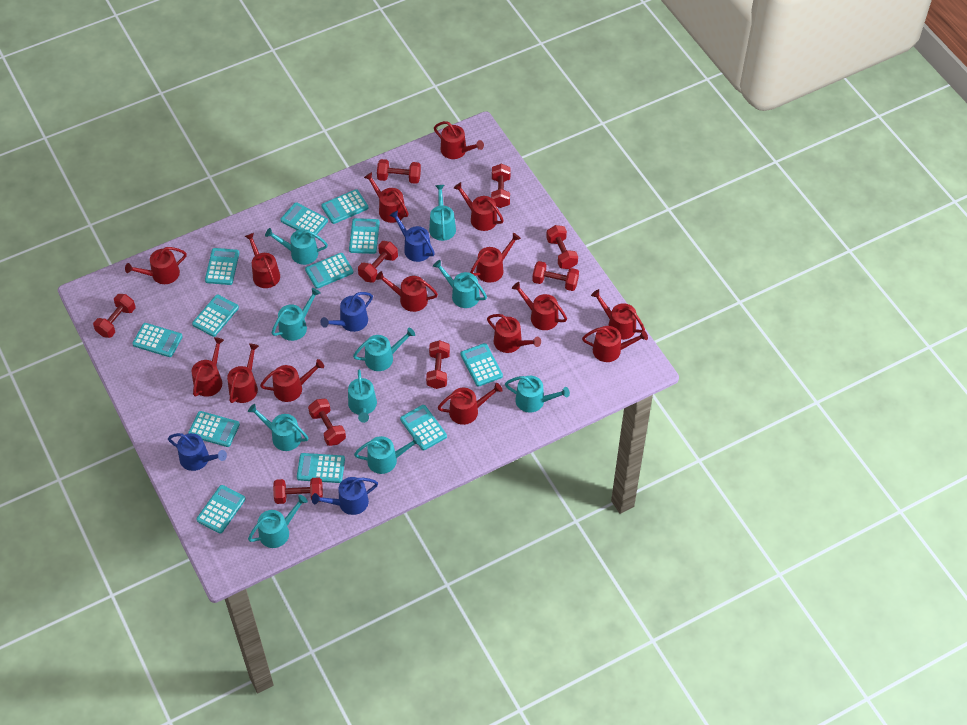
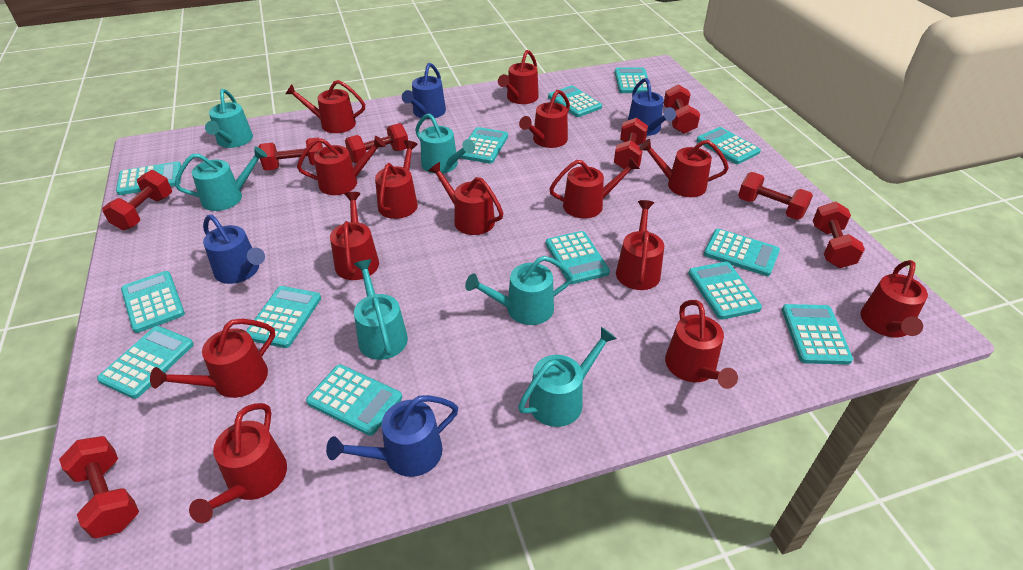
red dumbbell: [93,294,136,338] [273,477,323,504] [308,399,346,446] [358,241,398,283] [377,159,421,184] [426,340,450,389] [491,164,511,208] [532,261,579,291] [546,225,578,269] = 9 -> [59,436,139,538] [102,170,172,230] [258,138,323,171] [345,123,408,163] [614,118,648,169] [664,84,700,134] [738,172,813,220] [813,202,865,268] = 8
red watering can: [125,247,187,284] [192,337,224,397] [227,343,259,403] [245,233,280,288] [260,359,324,402] [364,172,409,223] [376,271,438,312] [434,121,484,159] [438,383,503,425] [453,182,504,231] [470,233,521,283] [487,314,541,353] [512,282,567,330] [582,326,648,362] [591,289,645,340] = 15 -> [150,319,275,398] [189,403,287,523] [286,80,365,133] [297,136,386,195] [330,192,379,280] [375,140,418,219] [428,162,503,235] [498,50,539,104] [519,90,570,148] [549,157,640,219] [616,200,664,290] [639,139,729,197] [665,300,738,389] [860,260,928,337] = 14
turquoise calculator: [132,323,183,357] [188,411,240,447] [192,295,239,337] [196,485,246,533] [205,248,239,285] [281,202,328,235] [297,453,345,483] [305,253,353,289] [321,189,369,224] [349,218,380,254] [400,405,447,450] [461,343,503,387] = 12 -> [97,326,194,399] [116,162,181,195] [121,271,185,333] [246,286,321,348] [306,364,402,436] [460,127,508,164] [546,231,610,284] [548,86,602,117] [615,68,648,93] [688,262,762,319] [697,127,761,164] [704,229,780,276] [782,304,853,365] = 13
turquoise watering can: [248,404,308,451] [248,495,308,548] [265,228,328,265] [272,288,320,341] [348,369,377,423] [353,328,415,371] [354,435,422,474] [429,185,456,241] [433,260,487,308] [505,376,570,413] = 10 -> [175,146,267,211] [205,89,253,148] [354,259,408,360] [415,113,475,174] [465,256,573,325] [518,327,617,427] = 6

